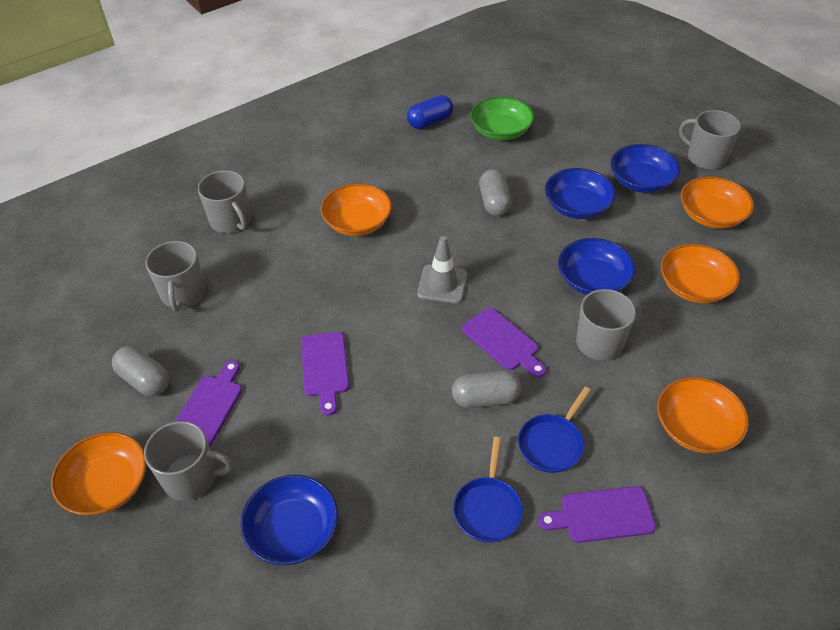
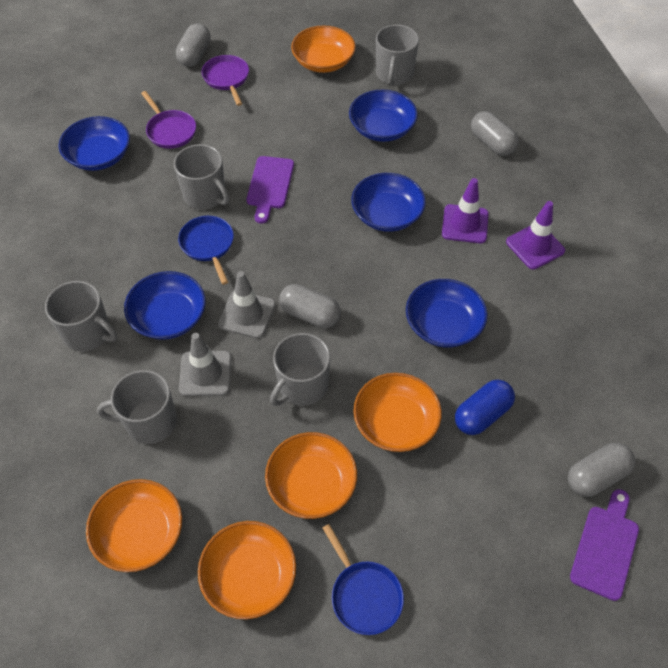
blue bowl: [240,475,338,565] [545,168,616,219] [558,238,635,295] [610,144,680,193] = 4 -> [58,116,130,171] [124,271,206,340] [349,90,418,142] [351,173,426,232] [406,279,488,348] = 5
green bowl: [470,97,534,140] = 1 -> none = 0
grey capsule: [112,346,169,396] [452,371,521,408] [479,169,511,216] = 3 -> [176,23,211,67] [279,284,341,328] [471,111,519,156] [568,443,635,497] = 4
grey traffic cone: [417,236,468,304] = 1 -> [179,333,232,396] [218,271,276,338] = 2
purple cutting board: [175,360,242,447] [301,332,349,416] [462,308,546,378] [538,486,656,543] = 4 -> [247,156,294,224] [570,489,639,601] = 2
purple pan: none = 0 -> [141,91,196,149] [202,55,249,106] = 2
purple traffic cone: none = 0 -> [442,178,489,243] [506,201,565,269] = 2

